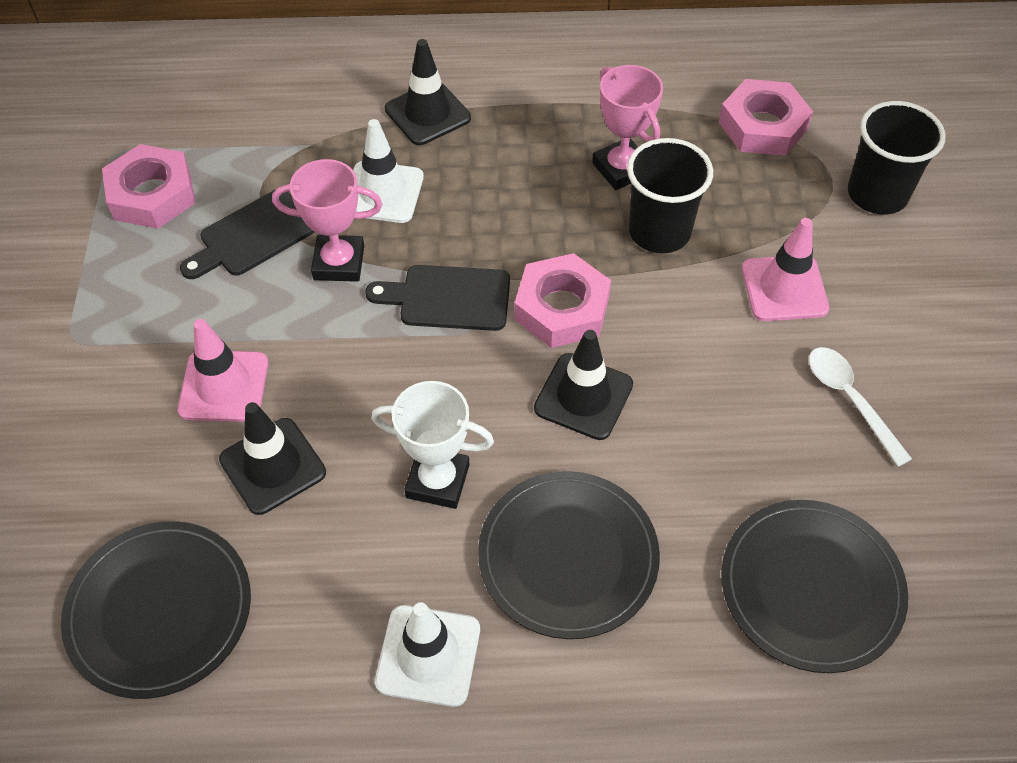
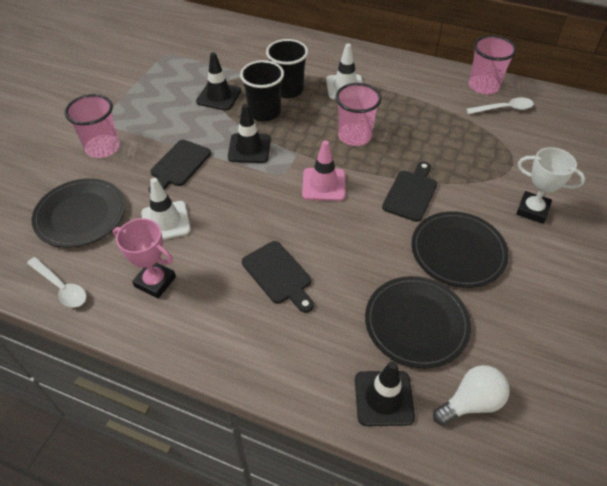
black cutting board: [180,190,314,279] [365,265,510,331] = 2 -> [148,140,211,193] [242,241,314,313] [382,161,437,222] = 3
pink cup: none = 0 -> [64,94,120,158] [335,83,382,146] [469,35,517,94] = 3
pink nut: [102,144,196,229] [514,253,611,348] [719,79,813,156] = 3 -> none = 0
pink traffic cone: [178,319,268,422] [742,218,829,321] = 2 -> [302,140,345,201] = 1
pink trophy: [272,159,382,282] [592,65,663,190] = 2 -> [113,218,176,298] = 1
white light bulb: none = 0 -> [433,365,510,425] = 1
white spoon: [809,347,912,467] = 1 -> [27,257,86,307] [466,97,534,114] = 2

